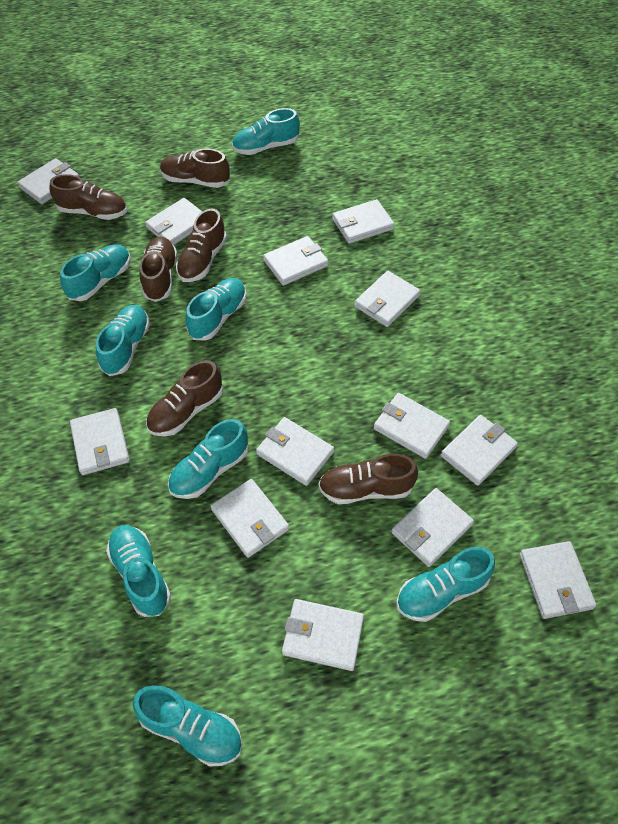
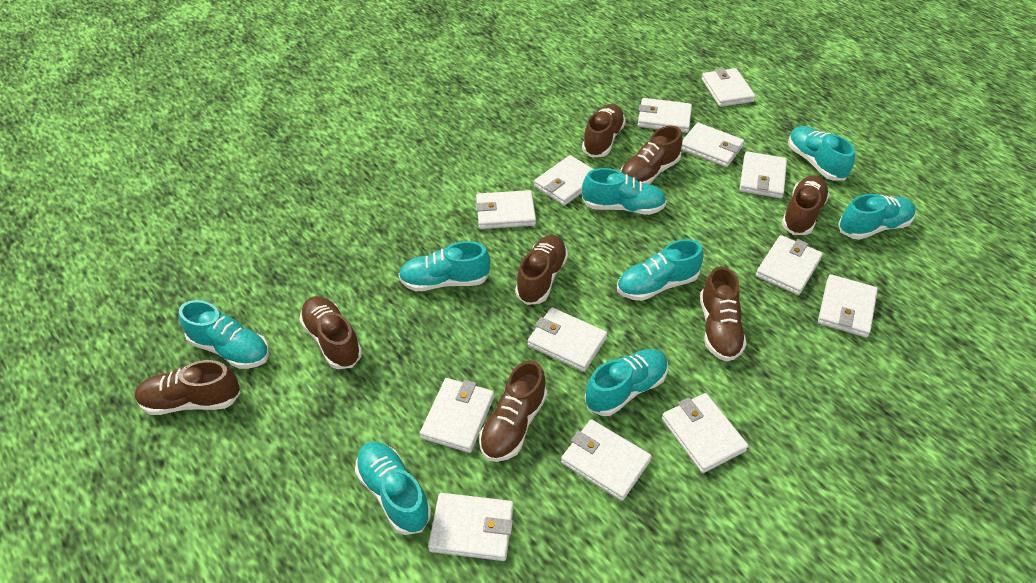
brown shoe: [49,174,127,220] [140,237,177,302] [146,360,223,436] [160,148,230,188] [176,209,227,282] [318,454,418,504] = 6 -> [135,360,241,415] [299,296,362,369] [479,360,547,462] [515,235,568,305] [582,104,626,158] [620,126,683,184] [700,266,747,362] [781,175,829,235] = 8

